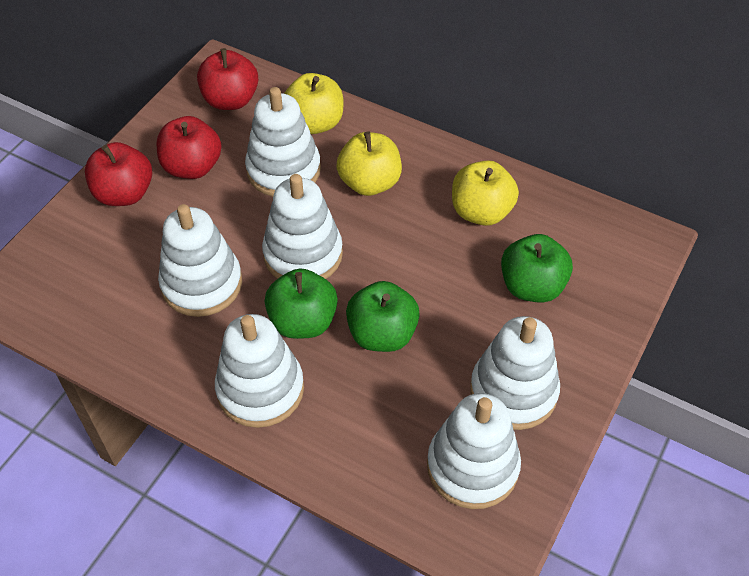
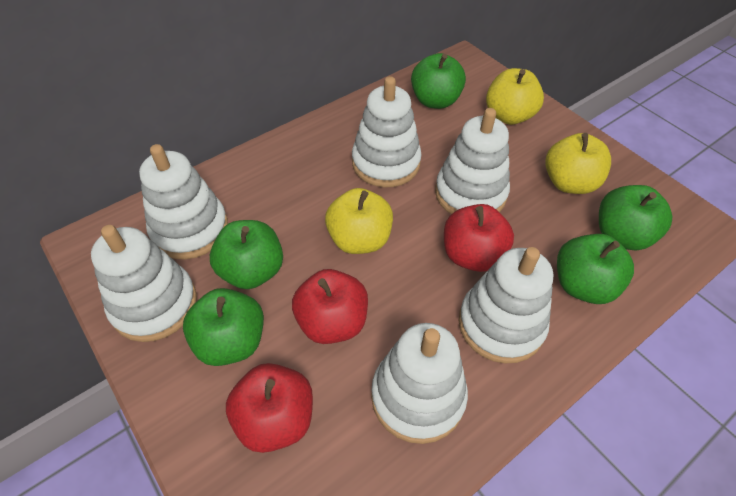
green apple: [265,269,338,339] [346,281,420,352] [501,234,573,303] = 3 -> [183,288,264,366] [210,220,283,289] [411,53,466,109] [557,234,634,304] [599,185,672,251] = 5

